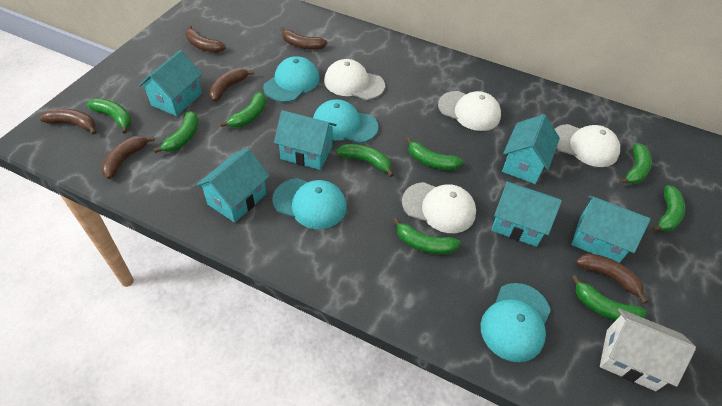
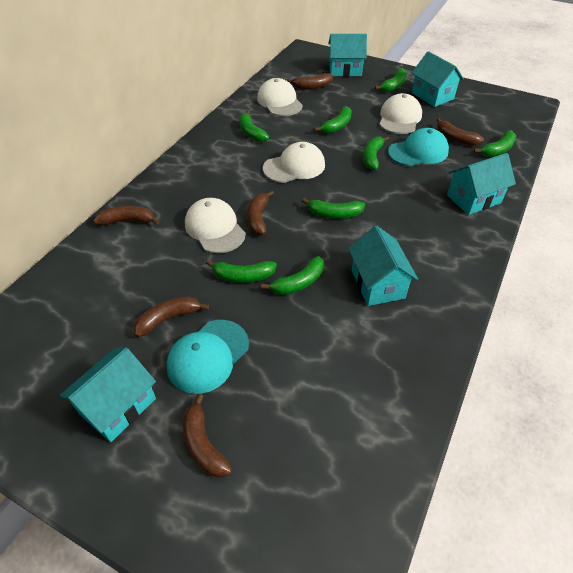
green banana: [87,99,132,134] [154,111,199,153] [220,92,266,127] [336,144,394,177] [393,218,461,254] [406,137,463,170] [571,275,647,321] [620,143,652,184] [652,185,685,232] = 9 -> [206,260,277,283] [239,110,269,142] [261,256,324,295] [302,198,365,218] [314,106,352,133] [363,136,389,171] [375,68,407,92] [474,130,516,157] = 8
turquoise cap: [263,56,319,102] [272,178,346,229] [313,99,379,143] [481,283,551,362] = 4 -> [166,320,249,394] [388,128,449,167] = 2
turquoise house: [139,50,202,116] [196,148,270,223] [274,110,337,170] [491,181,562,247] [502,114,560,184] [571,196,651,263] = 6 -> [59,347,156,442] [328,34,367,77] [348,226,418,306] [412,51,464,107] [447,153,516,215] = 5
white house: [600,308,696,391] = 1 -> none = 0

